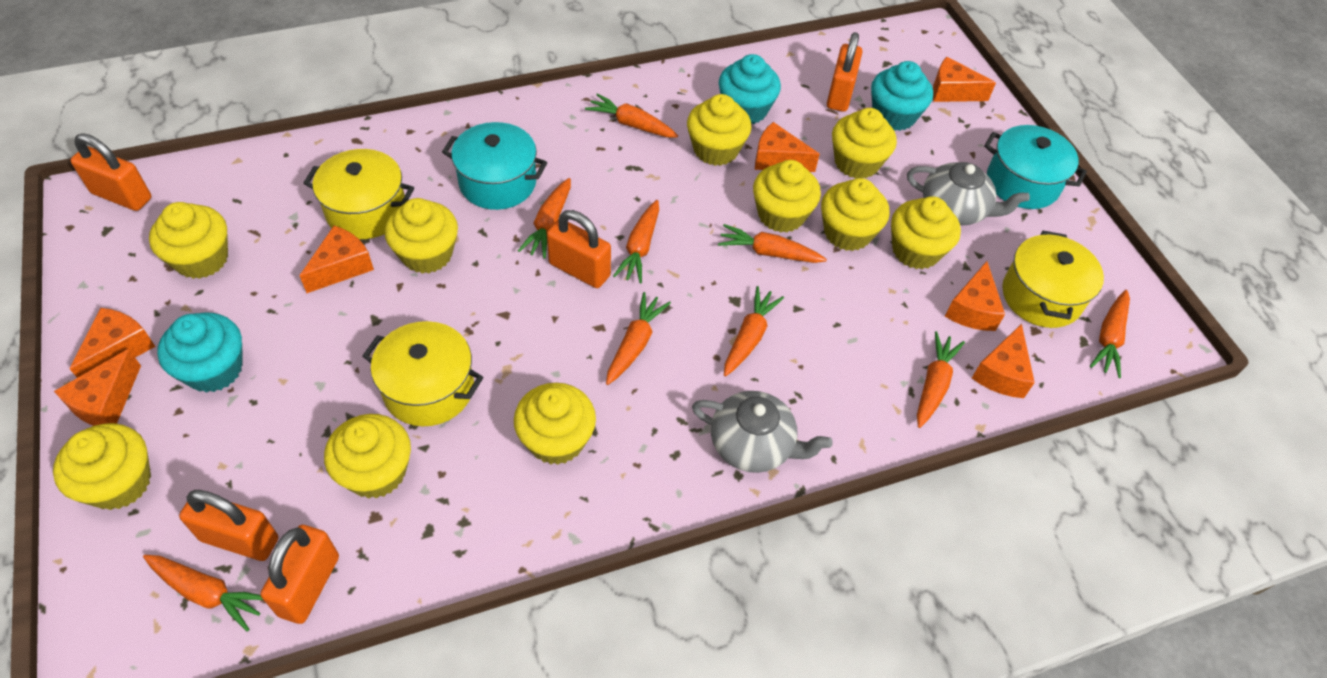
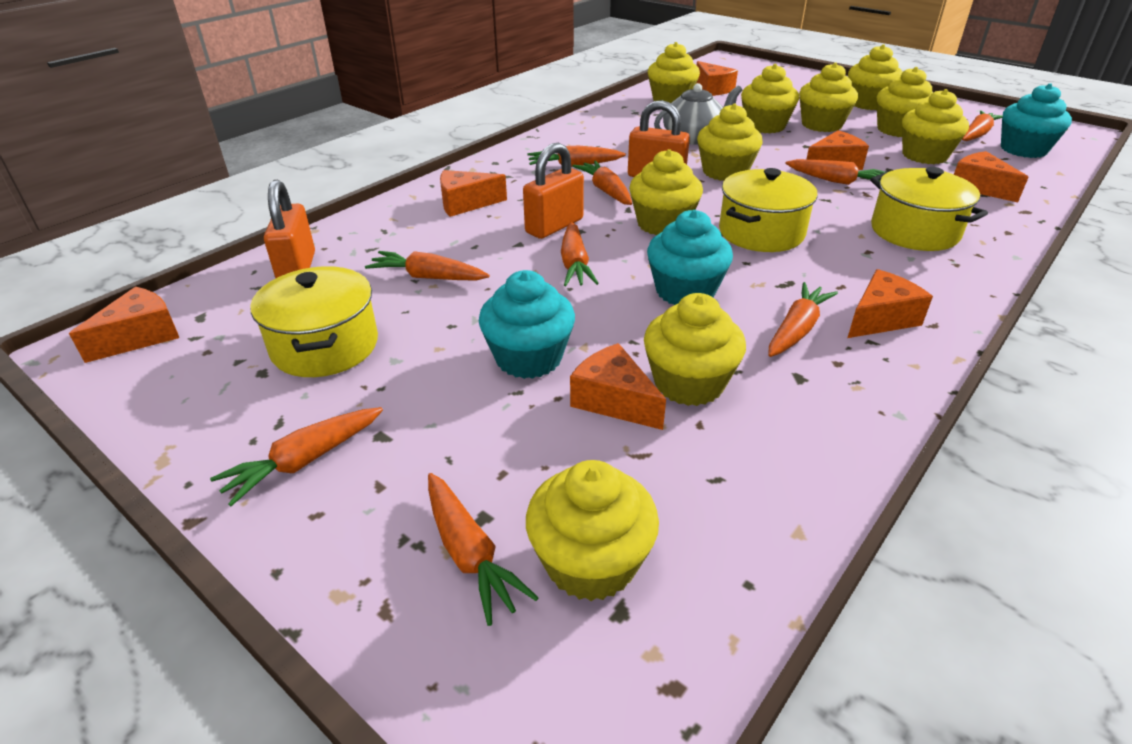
grey teapot: [692,391,833,473] [907,162,1030,225] = 2 -> [654,83,742,145] = 1
orange padlock: [70,133,151,211] [179,490,278,561] [261,525,339,624] [547,210,611,288] [827,32,862,112] = 5 -> [264,180,315,278] [523,143,584,239] [628,100,690,177] = 3
turquoise pot: [442,122,547,210] [984,125,1087,209] = 2 -> none = 0

